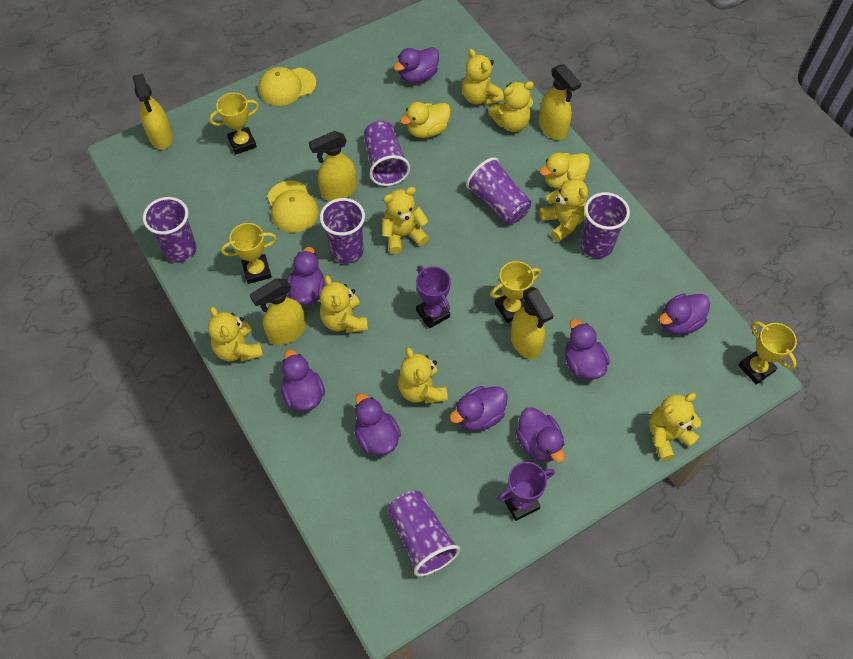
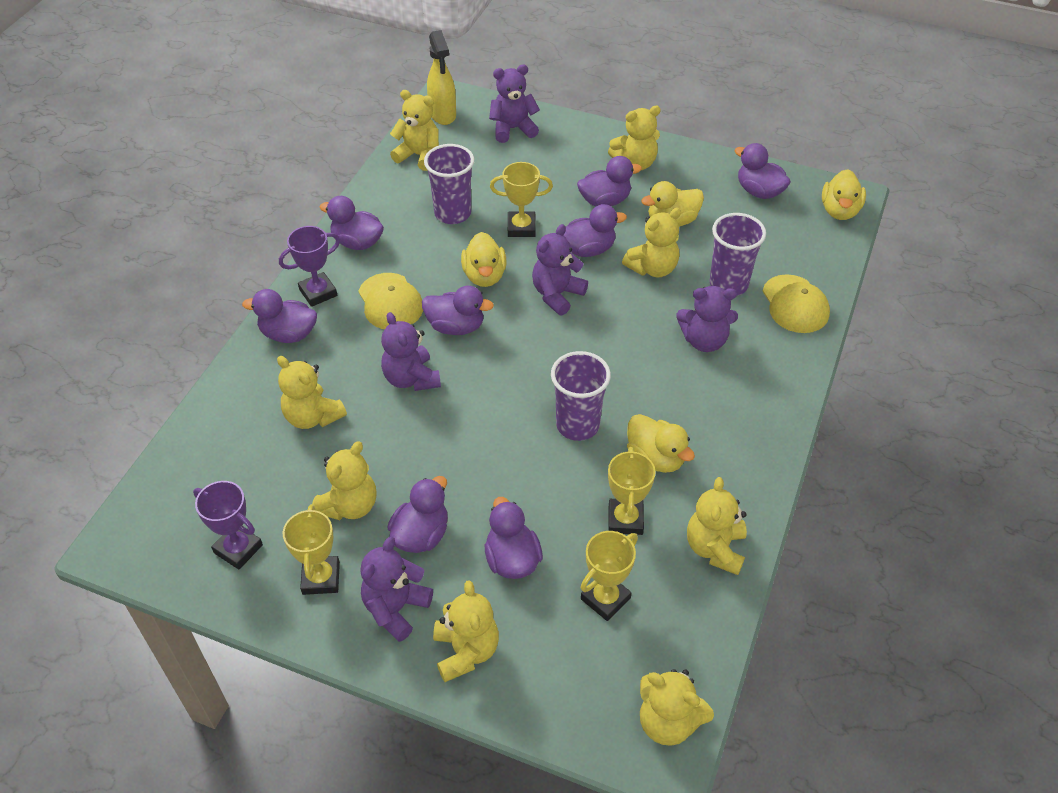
purple cup: [143,197,197,263] [320,198,365,264] [364,120,410,186] [388,491,460,577] [466,157,531,224] [581,192,630,258] = 6 -> [424,144,474,224] [551,351,611,441] [710,213,766,296] = 3
purple teddy bear: none = 0 -> [360,537,433,642] [381,312,441,391] [489,65,540,143] [532,224,588,315] [676,286,738,352] = 5
yellow duck: [400,102,451,138] [539,153,590,189] = 2 -> [461,232,506,287] [627,414,695,473] [641,181,704,227] [822,169,866,220] = 4
yellow spray bottle: [133,73,173,149] [250,278,306,345] [309,131,357,201] [511,287,554,359] [539,64,581,140] = 5 -> [427,30,456,125] = 1

